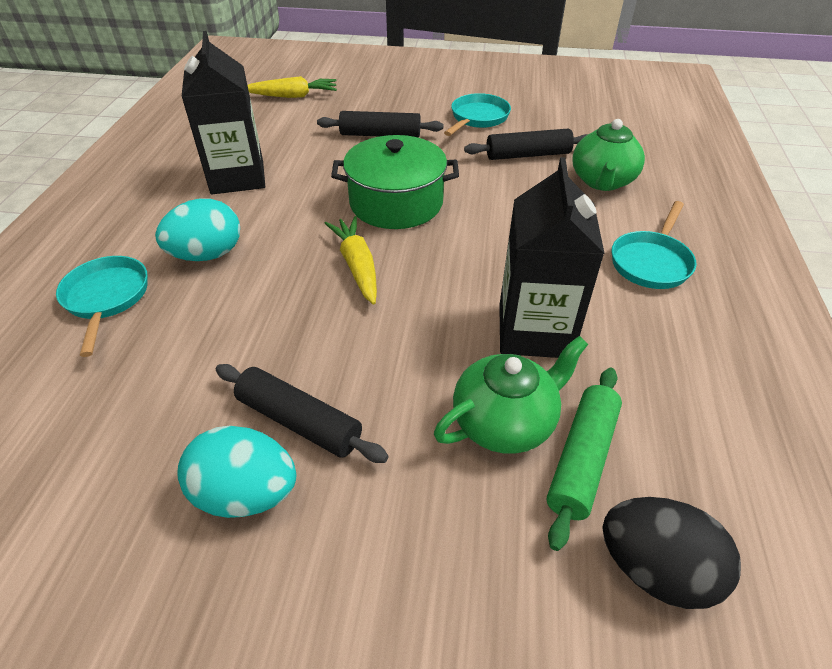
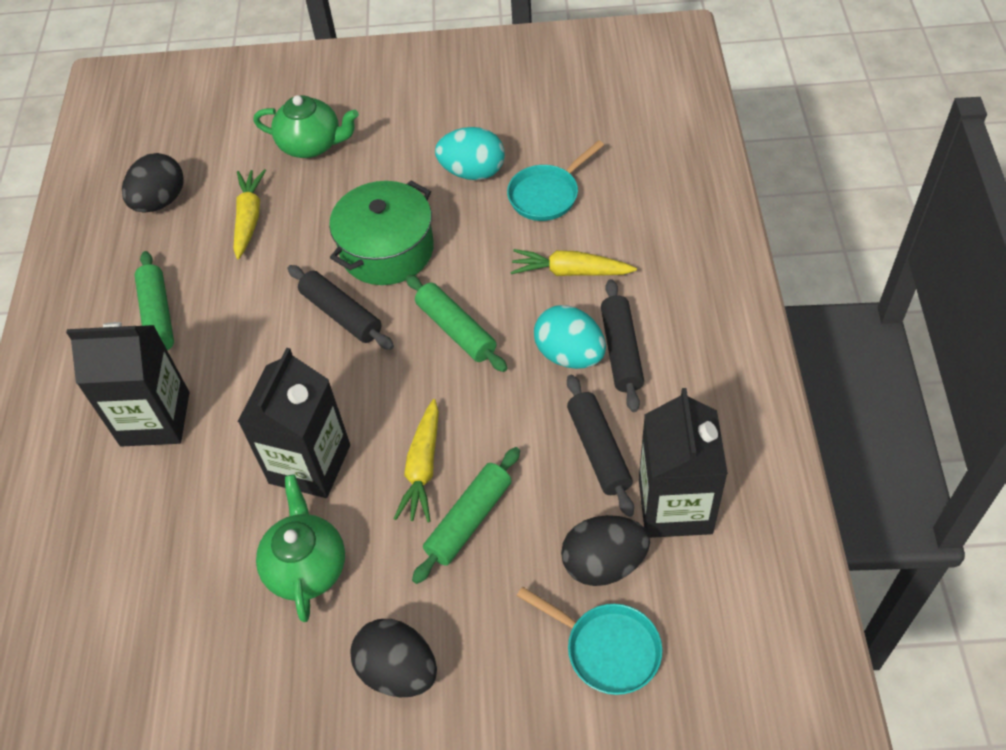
black carton: [181,31,265,194] [499,157,605,358] = 2 -> [66,322,189,447] [238,348,350,498] [639,388,728,538] = 3
black egg: [603,497,741,609] = 1 -> [122,153,184,212] [350,619,437,697] [561,515,650,586] = 3
green rolling pin: [547,368,622,551] = 1 -> [135,251,174,351] [406,275,508,372] [412,447,520,584] = 3
turquoise pan: [56,256,147,357] [444,93,511,136] [611,201,696,289] = 3 -> [507,140,604,221] [517,587,662,695] = 2
yellow carrot: [247,76,337,98] [324,216,377,305] = 2 -> [233,169,266,259] [394,399,439,523] [511,249,637,276] = 3

